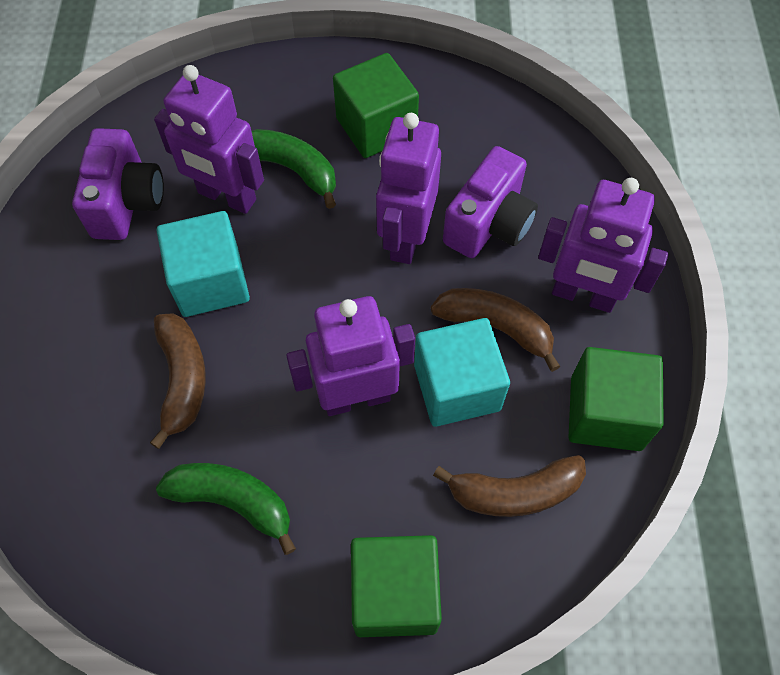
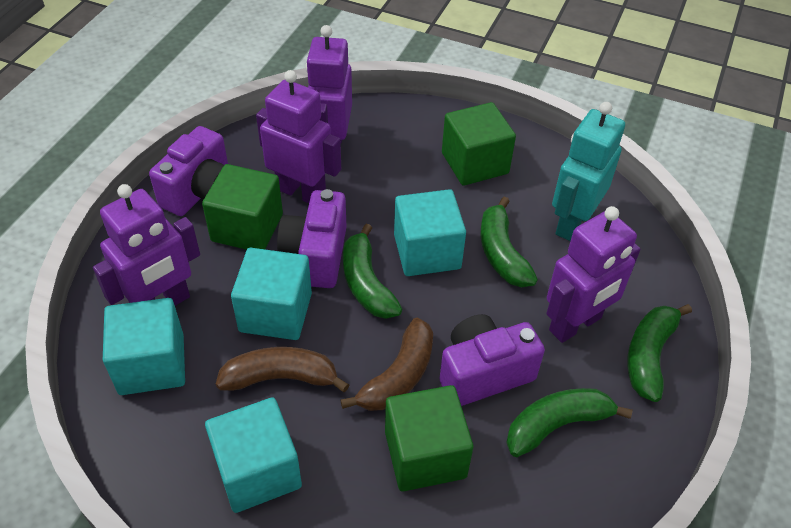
brown banana: [150,313,206,449] [431,288,561,372] [433,455,586,517] = 3 -> [216,347,349,392] [340,318,433,411] = 2
green banana: [156,463,296,555] [251,129,336,209] = 2 -> [343,224,402,319] [481,197,538,287] [506,388,633,457] [627,304,692,402] = 4
purple camera: [72,128,164,240] [443,146,538,258] = 2 -> [149,126,228,216] [277,189,347,288] [439,314,545,406] = 3
turquoise cube: [157,211,250,317] [414,318,510,427] = 2 -> [103,298,185,395] [205,397,302,513] [231,248,312,340] [394,189,466,276] = 4
turquoise robot: none = 0 -> [552,102,625,241] = 1

